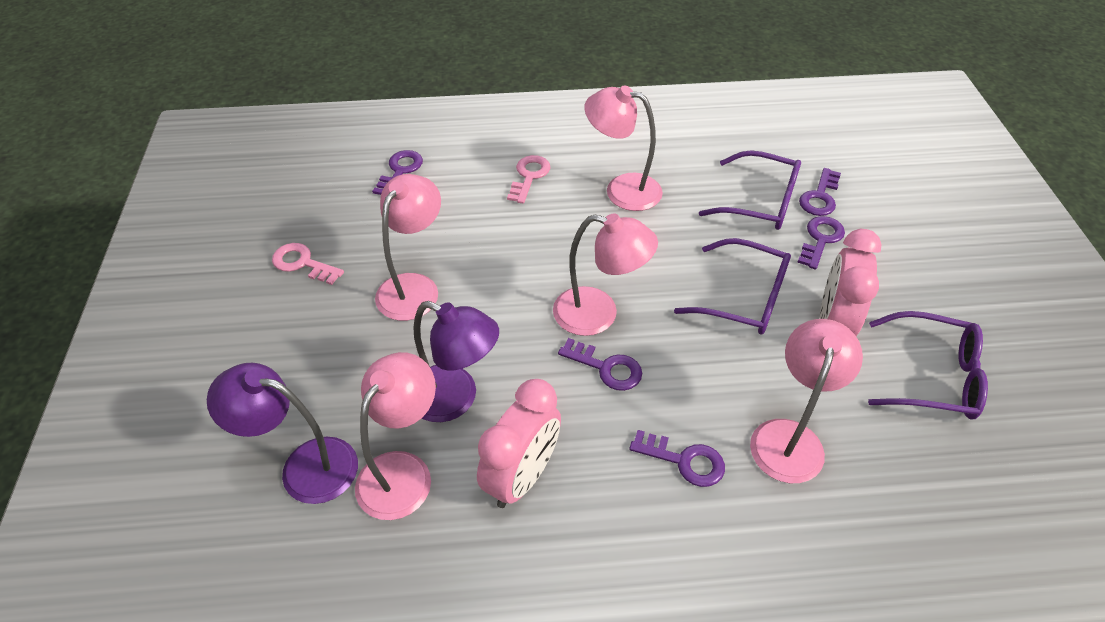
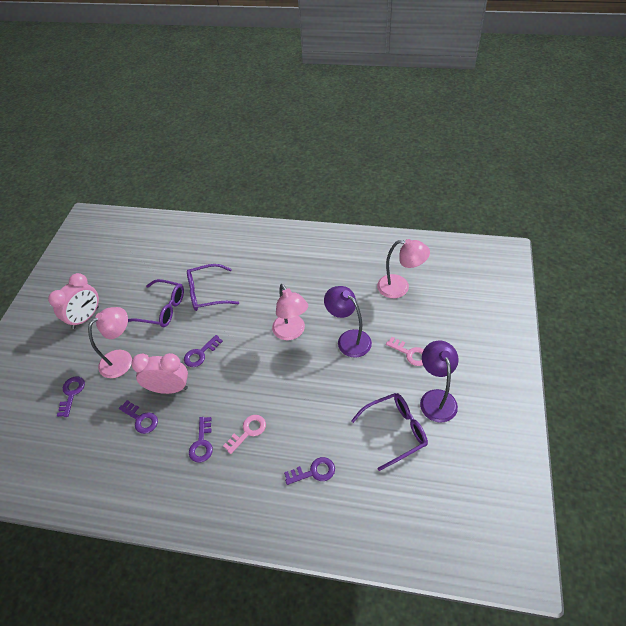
pink lamp: [355,352,436,520] [375,174,441,321] [553,213,658,336] [584,85,663,211] [750,319,863,483] = 5 -> [88,307,132,378] [272,284,308,340] [377,239,430,298] = 3

